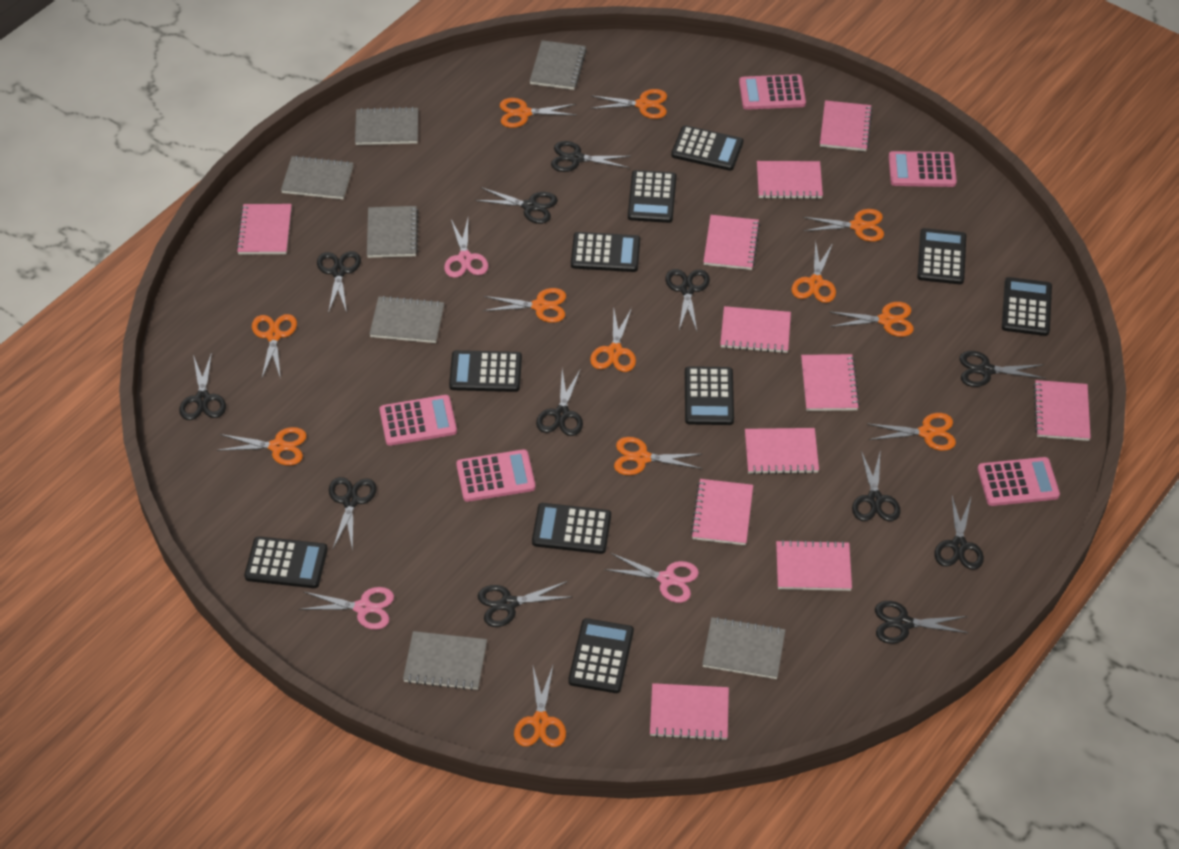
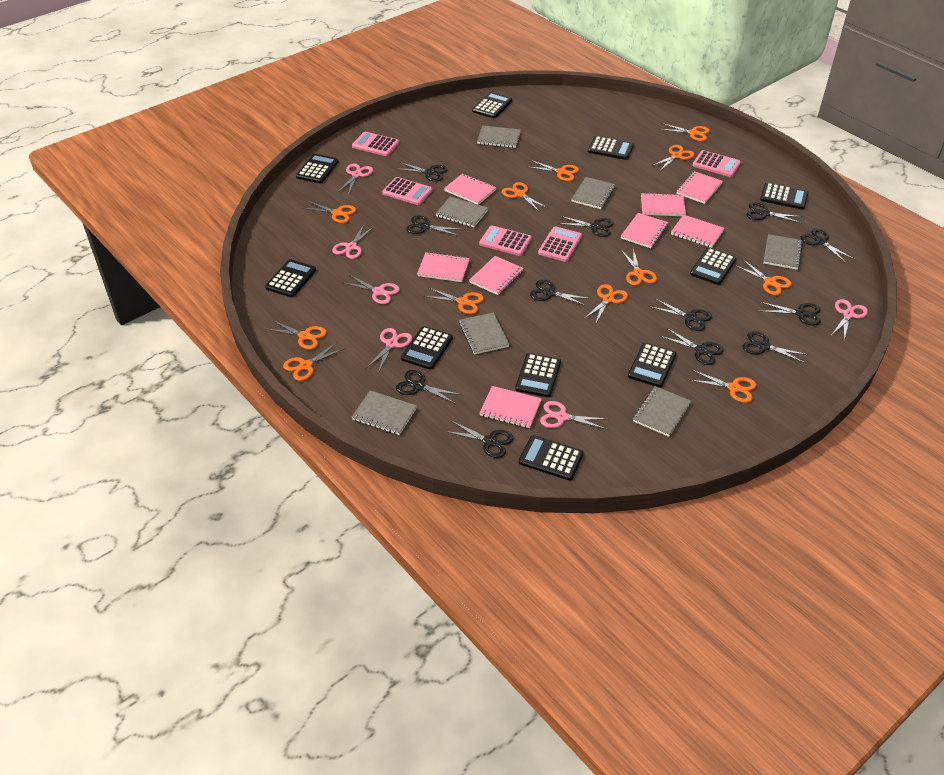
pink notebook: [236,204,292,254] [650,683,729,741] [691,479,753,545] [703,215,760,270] [720,306,791,353] [745,428,819,475] [757,161,823,199] [776,540,852,591] [801,354,860,411] [820,100,873,151] [1033,380,1091,441] = 11 -> [417,252,470,282] [444,174,496,205] [470,256,524,295] [480,386,542,428] [621,213,668,248] [641,193,686,216] [671,215,724,248] [676,171,723,204] = 8
pink scissors: [299,587,394,630] [444,218,489,278] [604,553,699,603] = 3 -> [332,225,375,259] [338,163,373,195] [342,275,400,304] [366,328,412,373] [540,401,607,429] [832,299,868,340] = 6

